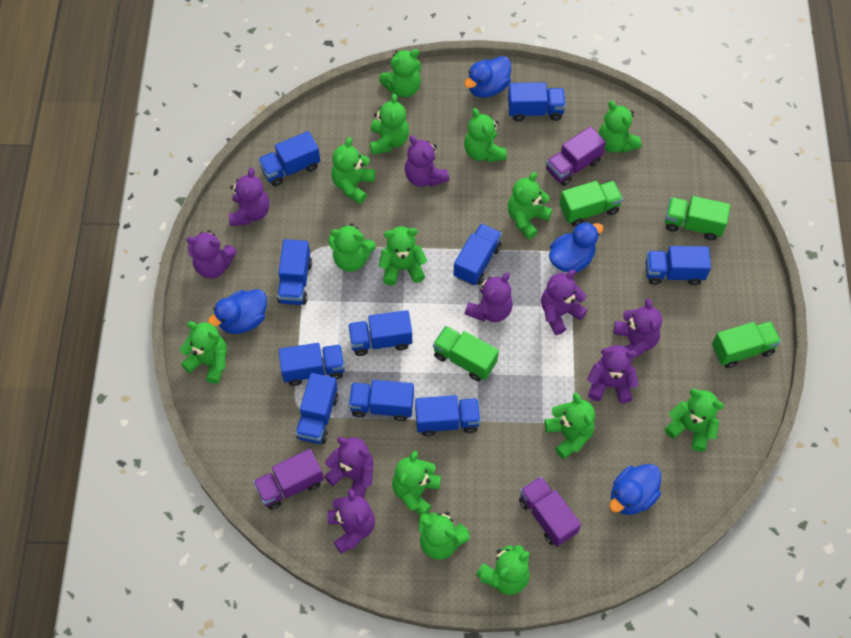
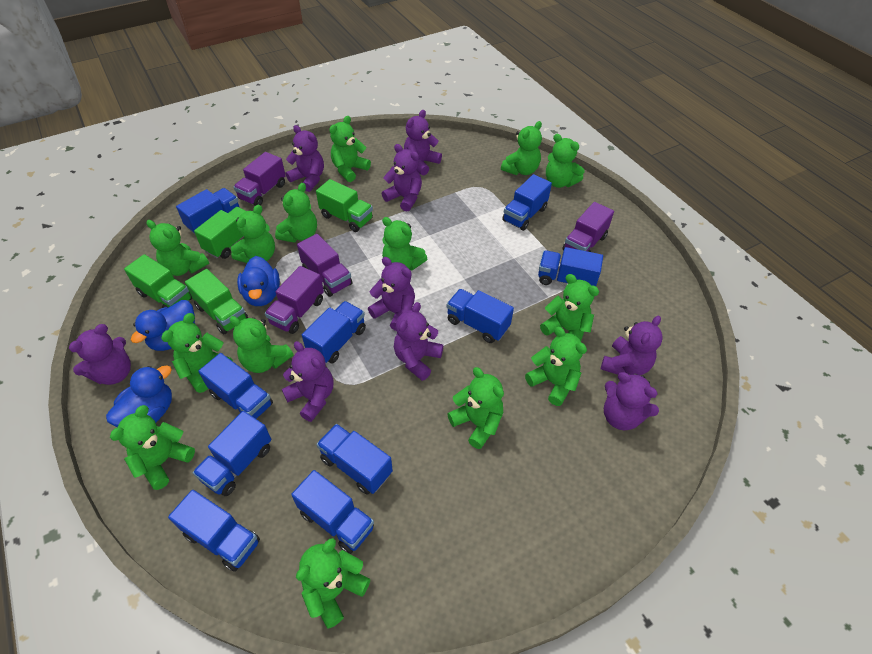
blue duck: [208,289,267,334] [464,56,511,98] [549,222,603,273] [610,464,661,515] = 4 -> [106,365,172,427] [131,300,195,351] [237,256,280,306] = 3
purple truck: [253,449,324,510] [519,476,581,547] [546,126,606,186] = 3 -> [234,152,286,206] [265,266,324,334] [297,234,352,297] [562,202,614,252] = 4

